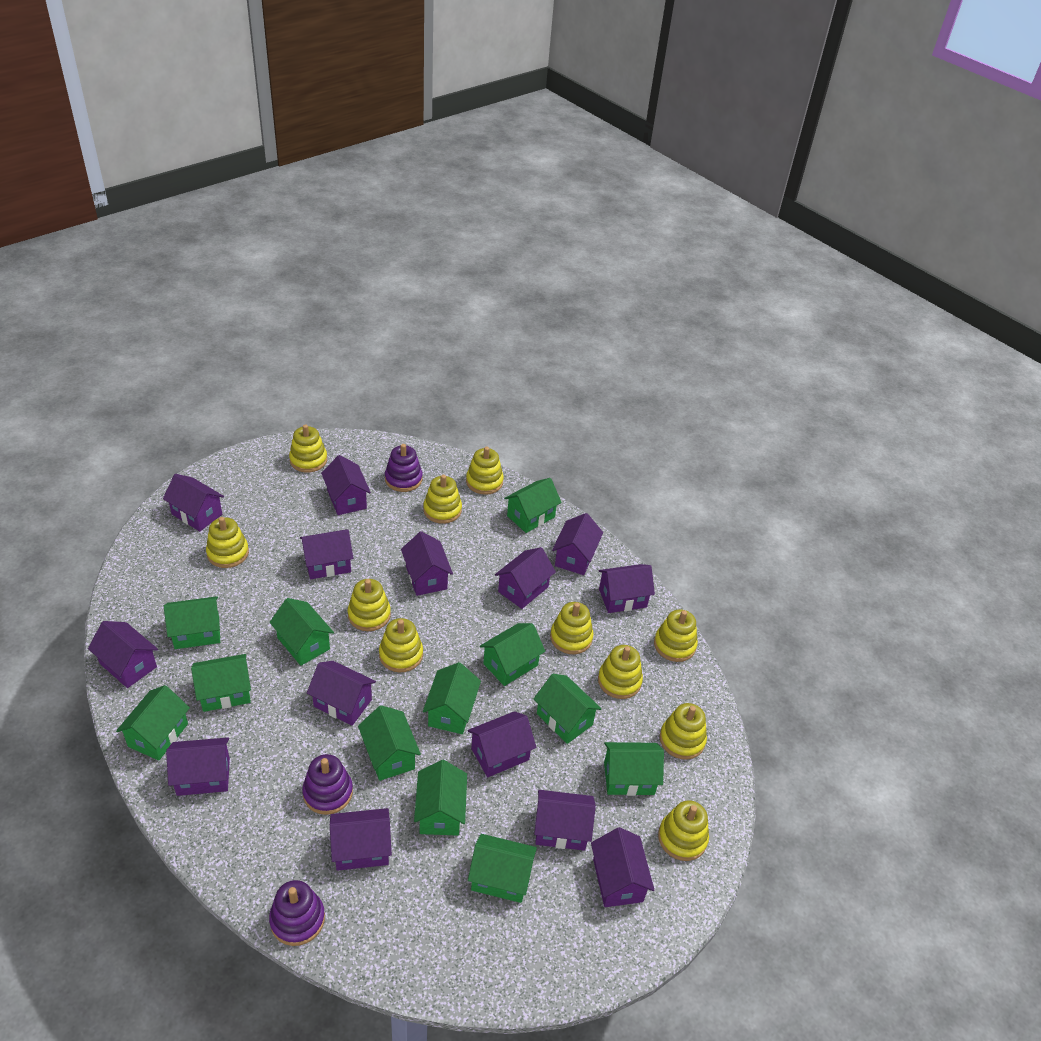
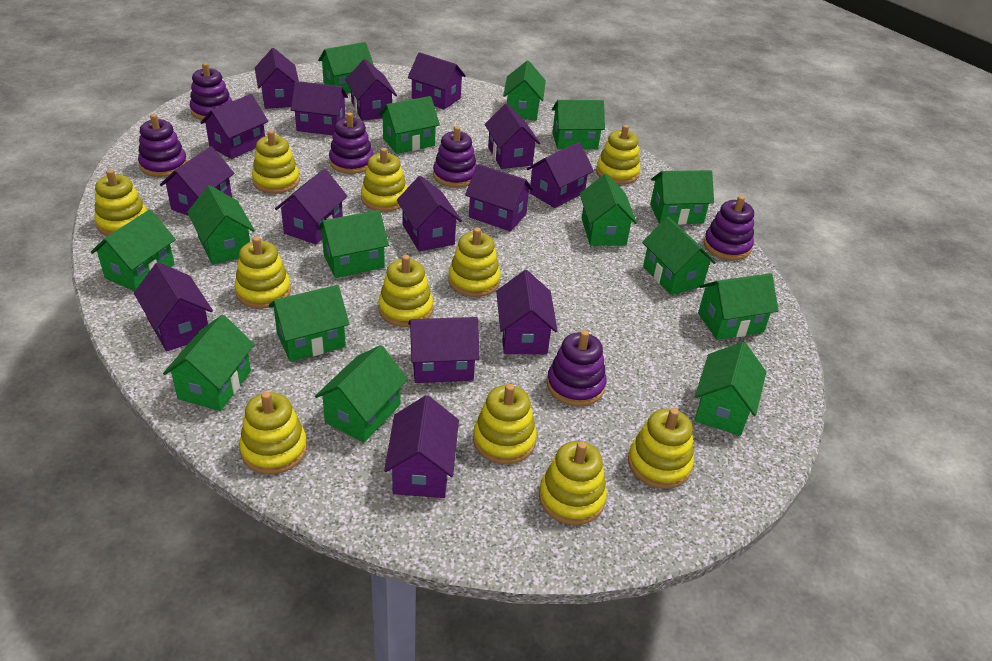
green house: [116,685,190,761] [164,596,220,649] [191,654,251,712] [270,598,334,666] [358,705,421,781] [414,760,467,836] [423,662,481,734] [468,834,537,903] [480,623,545,686] [504,478,562,533] [534,674,602,744] [604,742,664,796] = 12 -> [91,209,176,291] [163,315,254,411] [187,185,255,265] [269,285,349,362] [315,345,408,443] [317,210,389,278] [318,42,374,93] [379,96,440,154] [503,60,546,120] [552,100,605,149] [580,174,637,246] [642,217,716,295] [650,170,714,225] [694,342,766,436] [698,273,778,340] = 15
purple house: [88,621,158,688] [163,474,224,531] [166,737,230,796] [300,530,353,579] [307,661,376,726] [321,455,371,515] [330,808,392,871] [401,531,453,596] [468,711,536,777] [495,547,556,609] [534,790,596,851] [552,513,603,575] [591,827,654,907] [598,564,655,613] = 14 -> [134,262,213,352] [160,146,234,216] [200,94,268,159] [255,48,299,109] [275,169,347,245] [291,81,348,135] [346,59,397,121] [384,395,459,498] [397,176,462,252] [408,52,466,109] [408,317,480,383] [465,164,534,232] [485,104,540,169] [496,270,558,354] [527,142,594,208] = 15
purple stacking toy: [269,880,325,946] [302,754,353,815] [385,444,423,492] = 3 -> [138,114,187,177] [190,63,232,120] [329,112,374,174] [433,126,477,187] [547,330,606,406] [704,196,754,260] = 6

